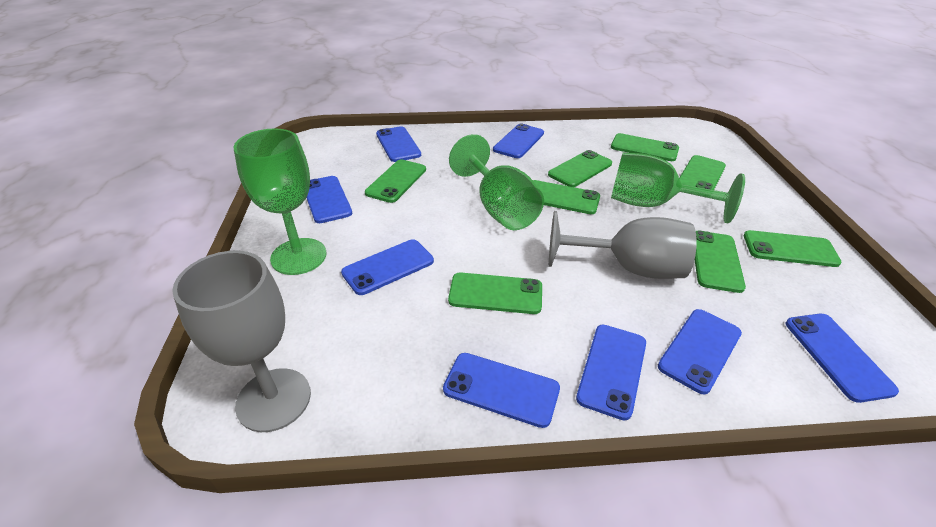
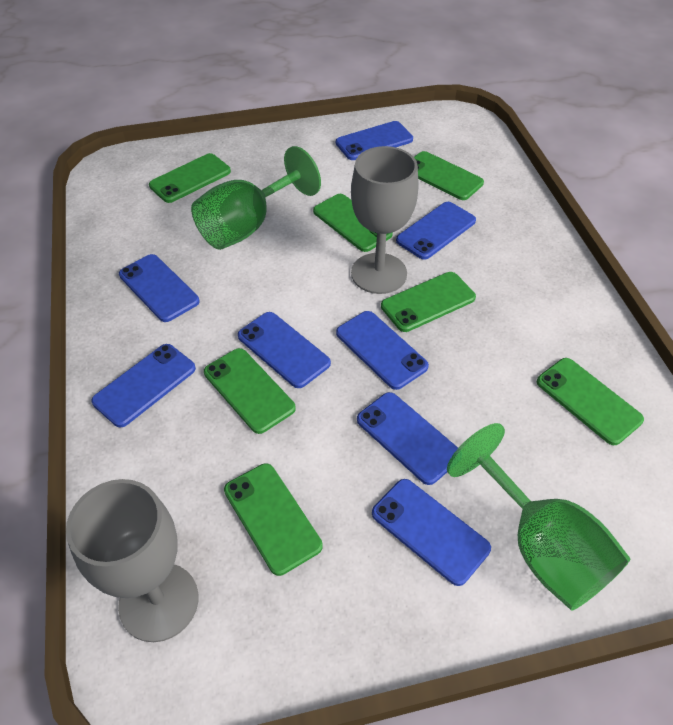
green goblet: [233,128,327,275] [449,134,544,230] [611,153,745,223] = 3 -> [191,146,321,250] [447,423,630,611] = 2
green phone: [365,159,426,203] [448,272,542,314] [533,180,600,214] [548,150,612,187] [611,133,679,161] [679,155,726,190] [695,231,746,293] [744,230,841,267] = 8 -> [149,153,231,203] [204,348,296,434] [224,463,323,576] [313,194,393,252] [381,272,476,332] [414,151,484,200] [537,358,644,445] = 7

